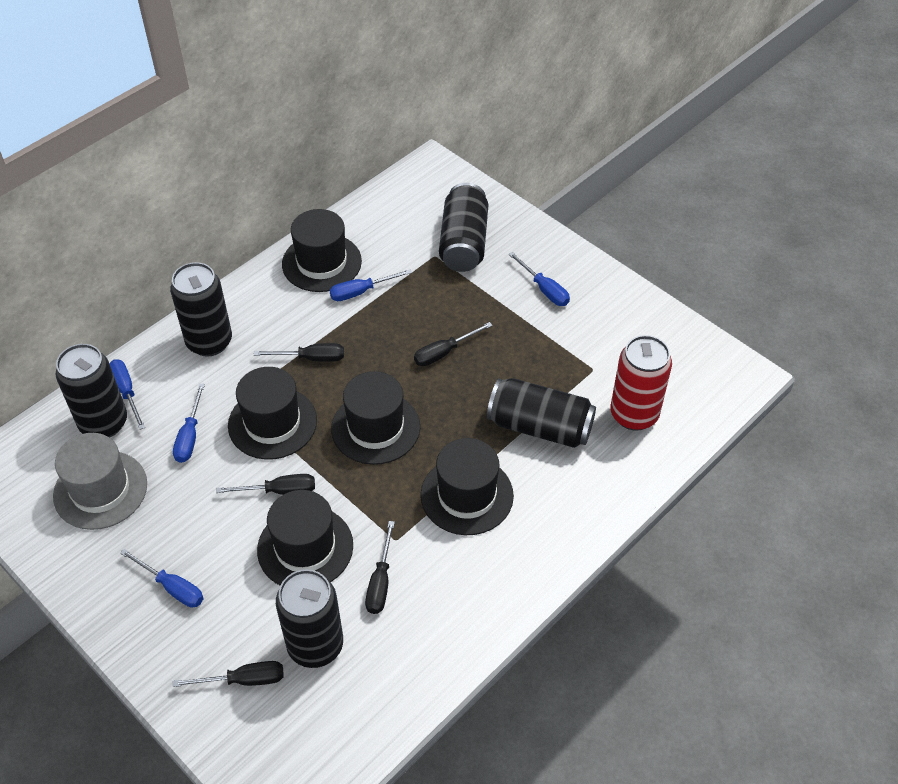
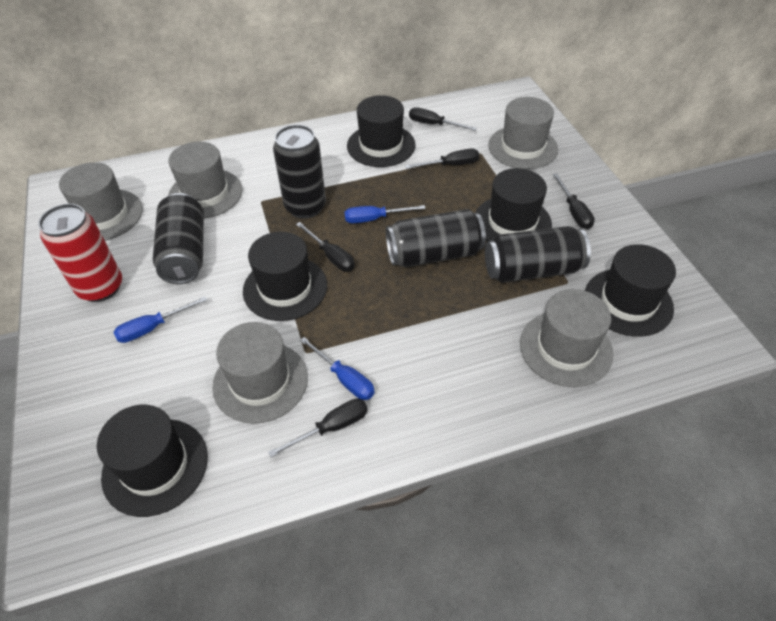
black can: [56,344,127,437] [170,262,232,357] [276,569,343,668] [439,183,488,272] [487,378,596,448] = 5 -> [153,193,204,284] [273,125,326,219] [386,209,486,267] [485,226,591,283] = 4
blue screwdriver: [109,359,145,430] [120,549,204,608] [173,384,205,463] [329,269,412,301] [508,252,570,306] = 5 -> [114,297,207,343] [300,337,375,400] [344,205,426,223] = 3
grey hat: [53,433,147,530] = 1 -> [59,162,143,241] [168,142,243,219] [212,322,308,424] [488,97,558,169] [520,289,613,387] = 5

